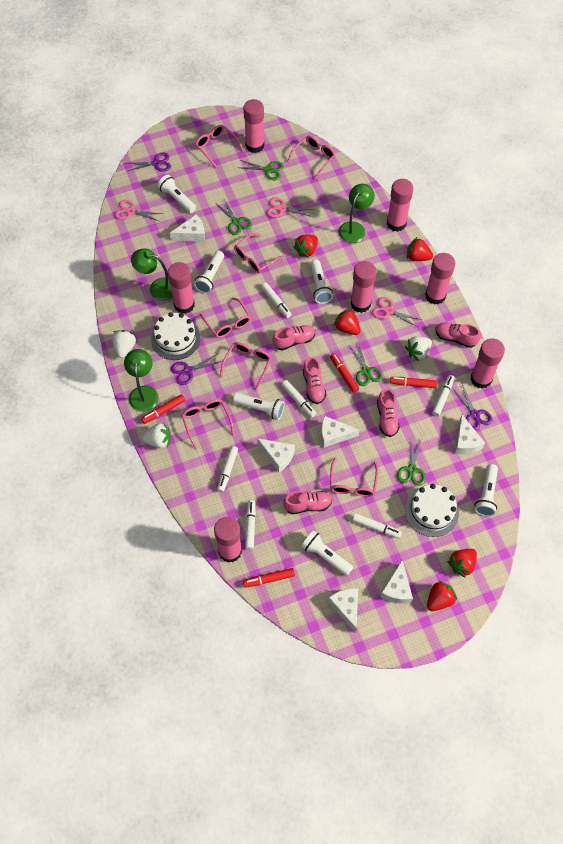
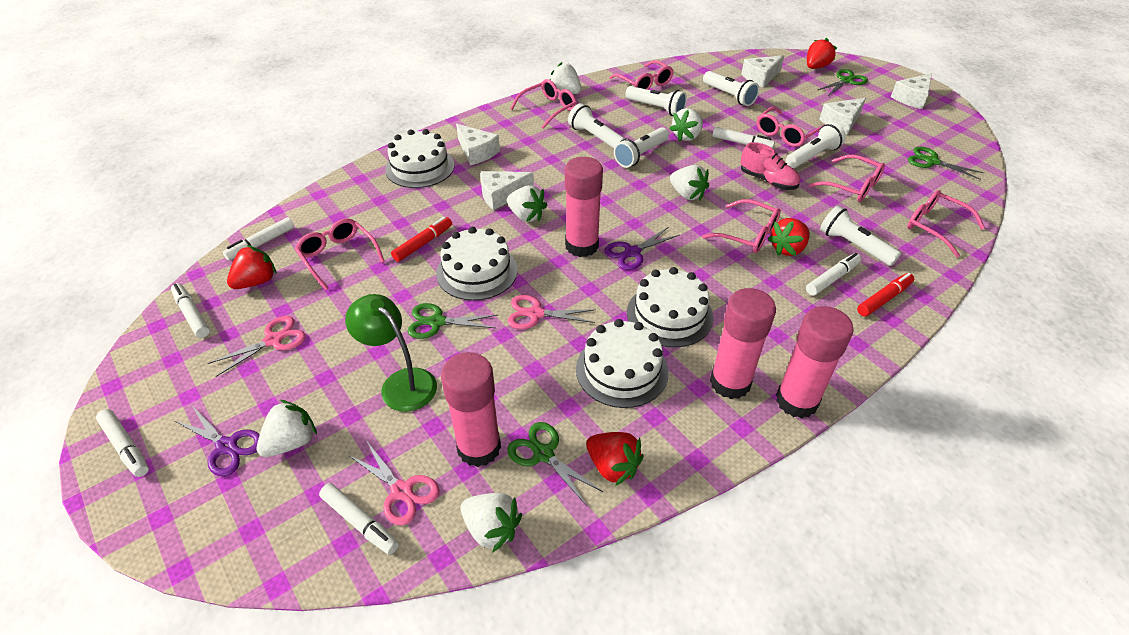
green lamp: [124,349,158,412] [131,248,173,301] [339,184,375,243] = 3 -> [345,294,437,412] = 1
pink glue stick: [168,262,195,314] [214,517,242,563] [243,99,264,153] [350,261,377,313] [387,179,413,232] [425,253,455,305] [470,338,505,389] = 7 -> [441,352,501,467] [565,157,603,257] [710,288,776,399] [776,306,854,419] = 4
pink shoe: [273,325,315,350] [283,491,332,514] [303,357,326,404] [377,388,400,437] [435,322,481,348] = 5 -> [741,142,800,190] = 1
purple scissors: [127,152,171,172] [171,353,222,385] [452,384,493,430] = 3 -> [175,406,260,476] [604,227,680,270] = 2
red marker: [141,394,185,424] [243,568,295,588] [330,353,359,393] [390,377,437,388] = 4 -> [391,217,452,262] [857,273,914,317] = 2
red strawberry: [294,235,318,258] [334,308,361,335] [407,237,433,261] [427,581,457,611] [447,549,477,578] = 5 -> [227,245,277,289] [586,432,644,486] [767,218,810,256] [807,38,837,69] = 4
white cake: [151,312,200,360] [405,484,459,537] = 2 -> [385,129,455,188] [436,227,518,301] [576,319,669,408] [627,267,713,348] = 4
white cheese: [170,215,205,242] [257,438,295,473] [321,416,360,448] [328,588,358,633] [380,560,413,604] [454,415,485,454] = 6 -> [456,124,500,165] [480,171,534,210] [741,55,784,88] [819,98,866,135] [891,73,932,109] = 5
white strawberry: [112,330,136,358] [141,422,171,448] [405,336,432,361] = 3 -> [257,400,317,457] [461,493,522,553] [507,185,547,222] [550,62,581,94] [670,108,703,142] [670,165,709,200] = 6

